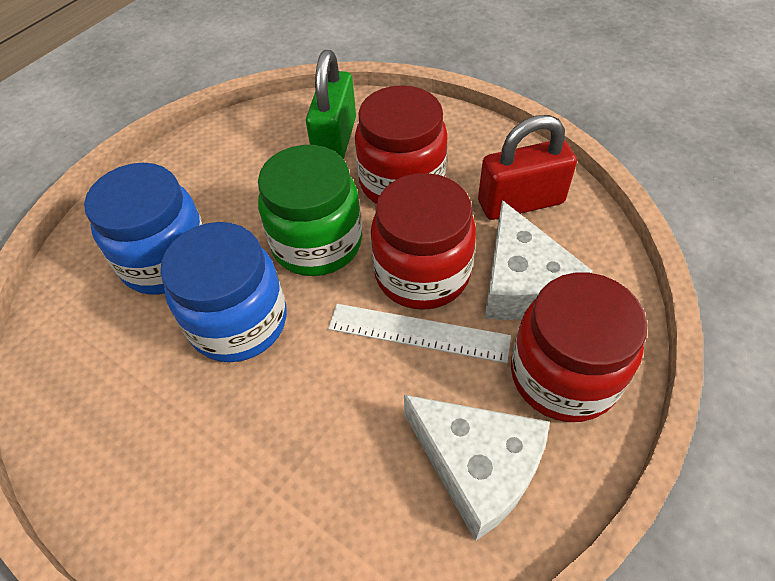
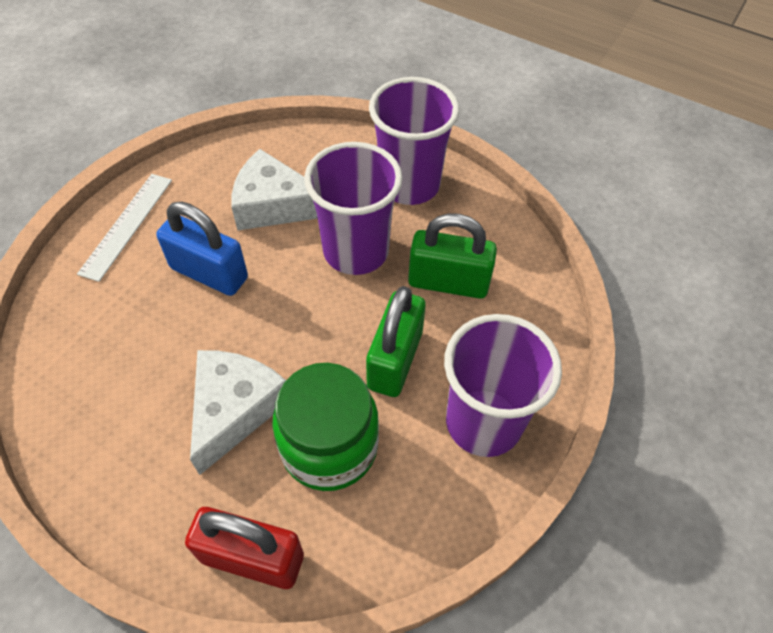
blue jar: [84,163,204,295] [160,222,287,362] = 2 -> none = 0
blue padlock: none = 0 -> [156,201,248,296] = 1
green padlock: [306,50,356,159] = 1 -> [366,286,426,397] [408,213,497,299] = 2
purple cup: none = 0 -> [304,142,403,275] [369,77,459,205] [444,314,562,457] = 3
red jar: [355,85,448,203] [371,173,476,310] [511,273,648,422] = 3 -> none = 0

